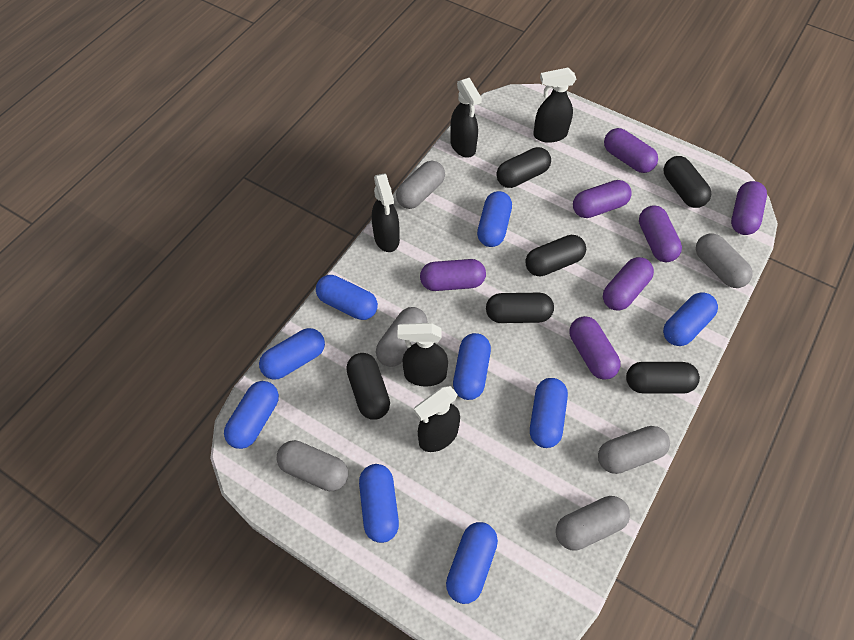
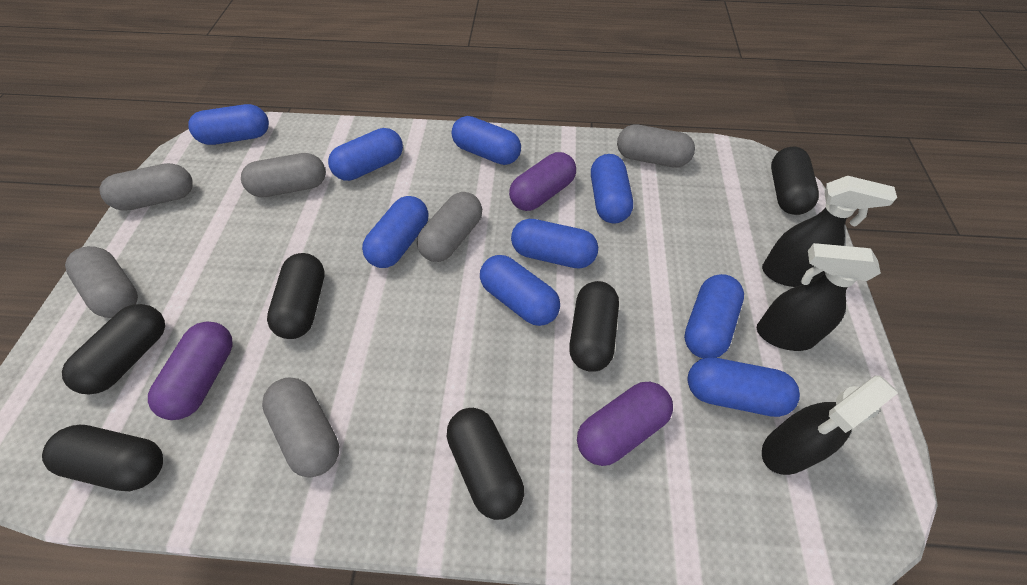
black spray bottle: [372,173,400,252] [397,323,448,386] [414,386,460,452] [450,78,482,158] [533,68,576,143] = 5 -> [757,243,881,351] [762,176,897,287] [762,375,898,475] = 3
purple capsule: [420,259,486,291] [570,316,621,380] [573,180,632,218] [603,257,654,311] [604,128,658,173] [639,205,682,262] [731,181,767,235] = 7 -> [148,322,232,420] [509,152,576,211] [577,382,673,466] = 3

